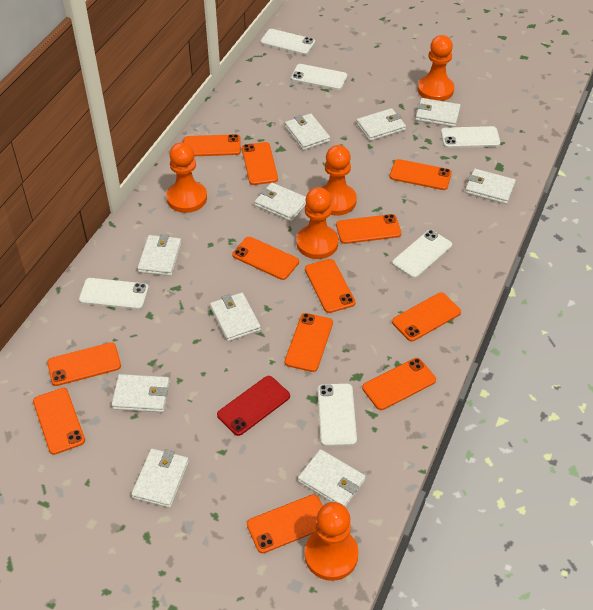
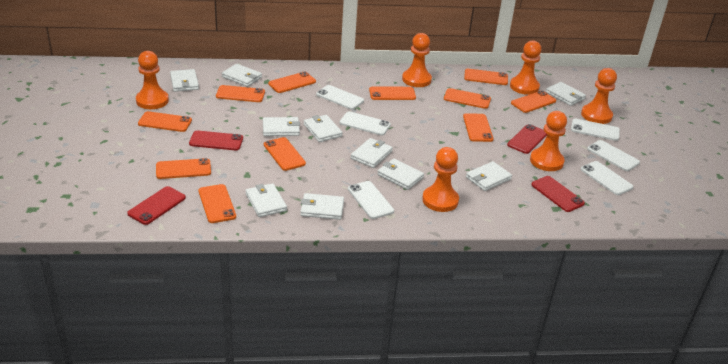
orange pawn: [166,142,207,213] [297,187,338,259] [305,502,358,581] [321,145,357,216] [418,35,454,101] = 5 -> [136,51,169,109] [402,33,432,87] [422,147,459,212] [510,41,541,95] [530,111,567,171] [581,68,617,124] = 6
orange phone: [33,388,85,455] [47,342,121,386] [183,134,241,156] [232,237,299,280] [242,142,278,185] [247,494,323,553] [285,313,333,372] [305,259,355,313] [336,214,401,244] [362,358,436,410] [390,159,452,190] [392,293,461,341] = 12 -> [138,111,192,132] [156,158,211,179] [199,184,236,223] [216,85,265,102] [264,137,306,171] [268,72,316,93] [369,86,416,100] [444,88,491,109] [463,113,494,142] [464,69,508,85] [511,91,556,113] = 11
red phone: [217,376,290,436] = 1 -> [127,186,186,225] [189,130,243,150] [507,124,547,154] [531,176,585,212] = 4

